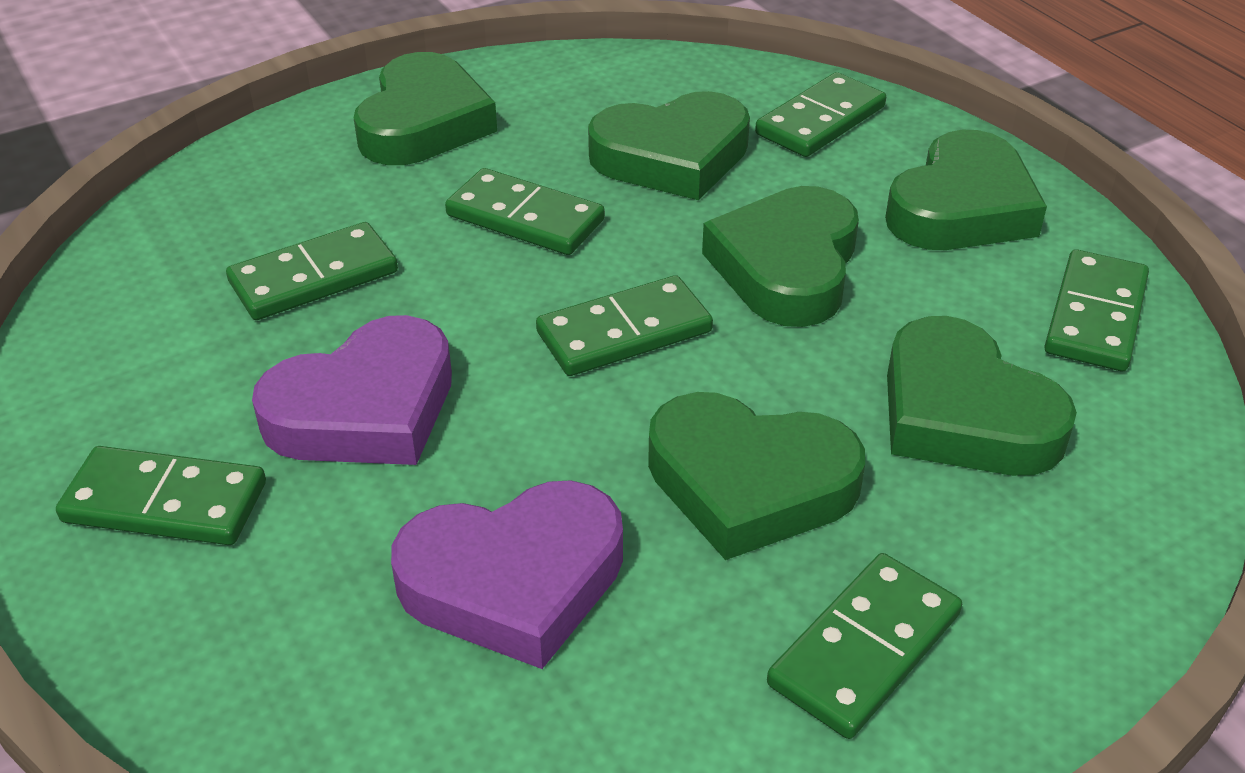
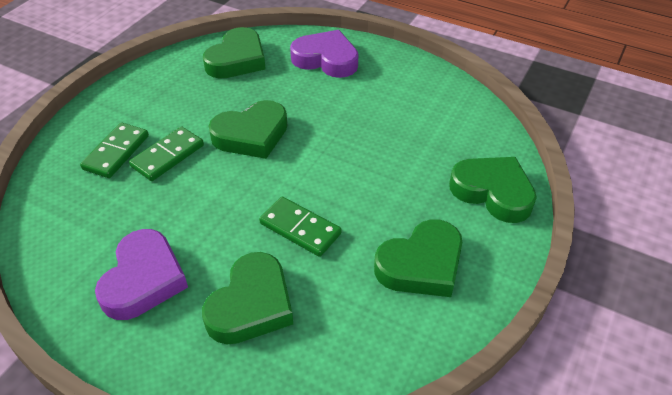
green domino: [56,446,266,545] [226,222,398,320] [445,168,605,255] [536,275,713,376] [755,72,886,157] [767,553,962,739] [1044,249,1149,371] = 7 -> [80,122,149,178] [129,126,204,181] [259,197,342,257] = 3
green heart: [353,52,497,165] [588,91,750,200] [648,392,865,560] [702,186,859,327] [885,130,1047,250] [887,316,1077,476] = 6 -> [202,252,293,344] [203,27,266,79] [209,100,287,159] [374,219,462,297] [449,157,537,223] = 5

